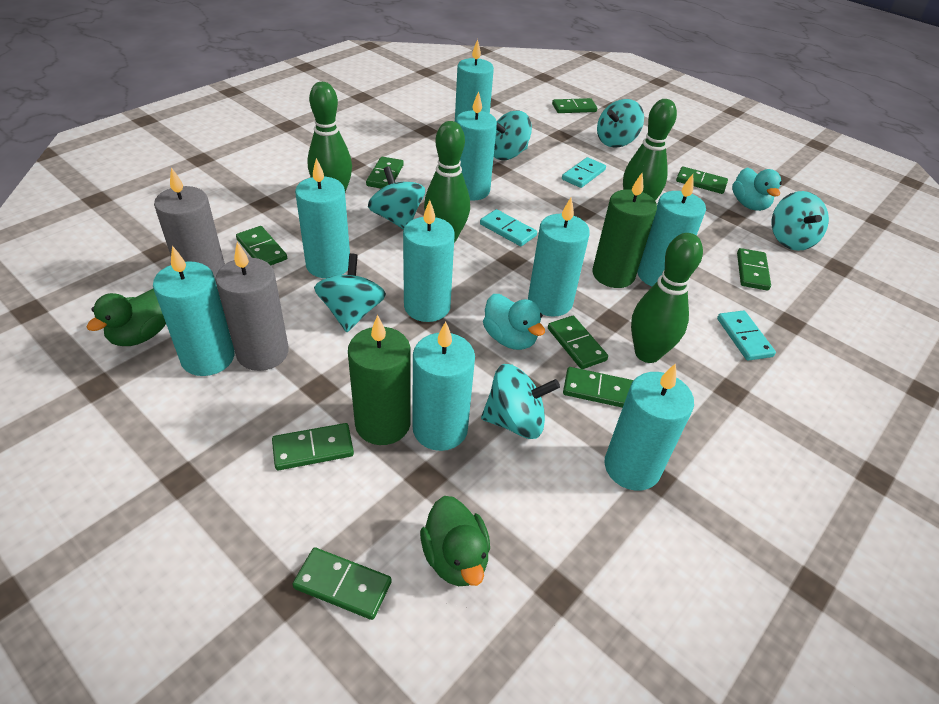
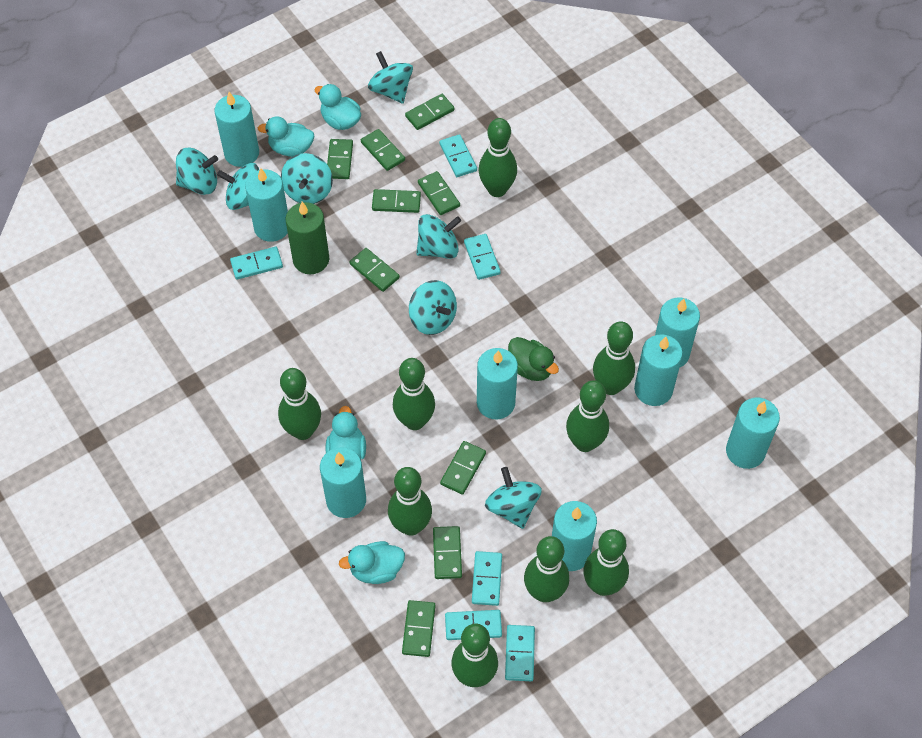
green bowling pin: [307,82,352,192] [424,121,470,243] [623,99,677,201] [631,233,703,363] = 4 -> [278,368,321,440] [388,467,432,536] [393,358,435,430] [451,624,498,687] [479,118,517,197] [524,536,569,602] [566,380,609,452] [583,529,629,596] [593,321,635,395] = 9
green candle: [348,315,411,445] [593,173,657,288] = 2 -> [285,202,329,274] = 1
green duck: [87,289,166,346] [420,496,490,586] = 2 -> [508,337,559,381] = 1
grey candle: [154,167,225,279] [215,242,289,371] = 2 -> none = 0
turquoise candle: [153,246,234,376] [295,158,350,278] [403,200,455,322] [413,321,475,451] [455,39,494,122] [456,91,497,201] [528,198,590,317] [604,363,694,491] [637,174,706,286] = 9 -> [214,92,259,167] [245,168,288,242] [320,447,366,518] [477,348,518,419] [552,501,597,571] [634,334,683,406] [655,298,700,367] [726,398,780,469] = 8
turquoise domino: [480,209,537,246] [562,157,606,188] [717,310,776,361] = 3 -> [230,247,283,279] [439,134,477,177] [445,610,502,640] [464,234,501,280] [472,551,502,606] [505,625,535,681] = 6
turquoise duck: [483,294,545,350] [732,167,782,211] = 2 -> [258,116,314,157] [314,84,361,130] [325,406,366,459] [339,541,405,584] = 4
turquoise spinning top: [314,253,386,332] [368,166,425,230] [481,364,560,439] [494,110,532,160] [597,99,644,148] [771,191,829,251] = 6 -> [176,148,218,195] [217,163,259,210] [281,153,333,204] [368,51,413,104] [409,280,457,335] [416,214,461,259] [485,467,542,529] = 7

